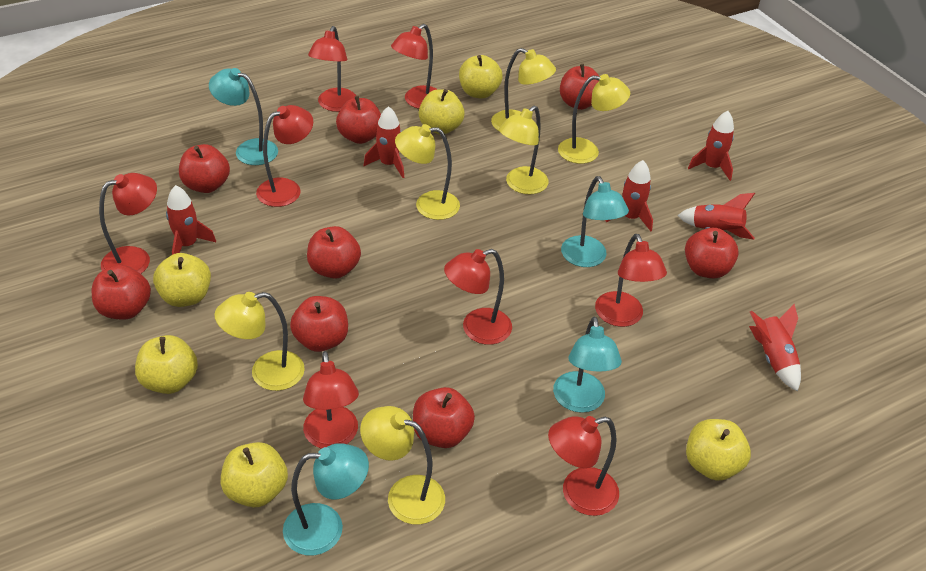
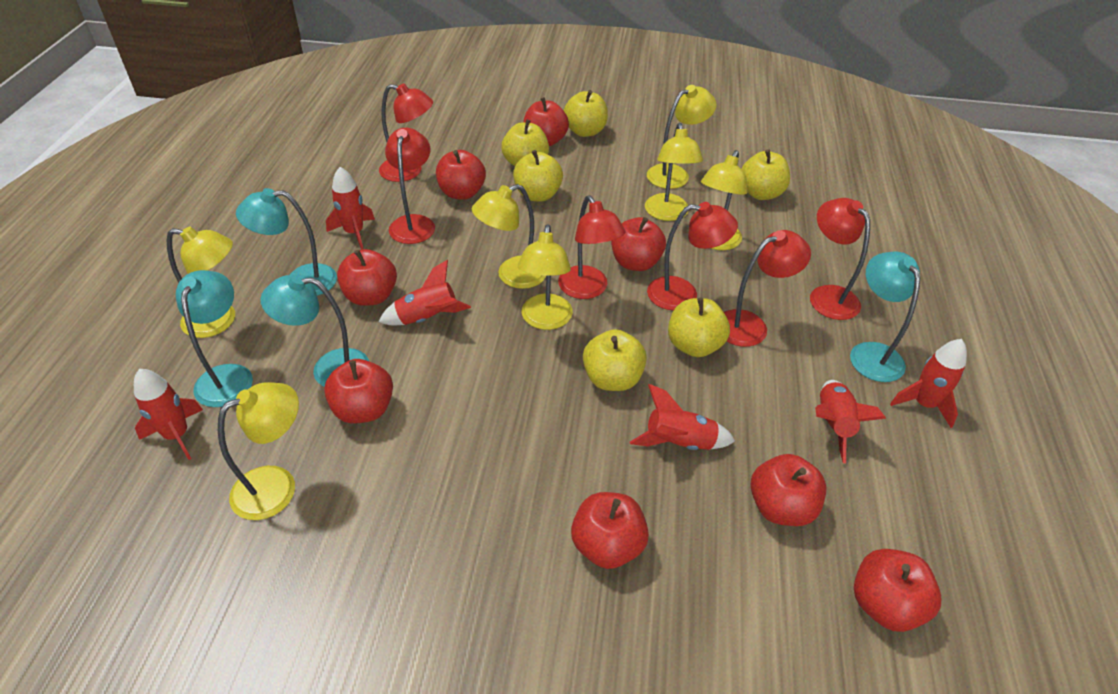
red lamp: [99,173,157,274] [256,105,313,207] [303,351,359,448] [308,26,356,112] [391,24,438,109] [444,249,512,345] [548,416,619,516] [595,234,667,327] = 8 -> [379,84,433,182] [385,128,435,244] [558,195,625,299] [647,202,738,311] [724,230,811,347] [810,198,870,320] = 6
yellow lamp: [214,292,305,391] [360,406,445,525] [395,124,460,220] [491,48,556,131] [499,105,548,194] [558,74,630,164] = 6 -> [167,226,235,338] [218,382,299,520] [472,184,546,289] [518,225,573,330] [645,123,703,221] [647,85,717,189] [701,150,747,250] = 7

